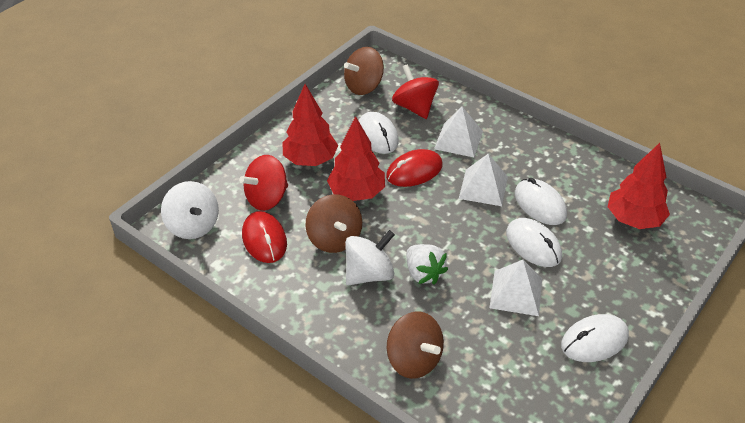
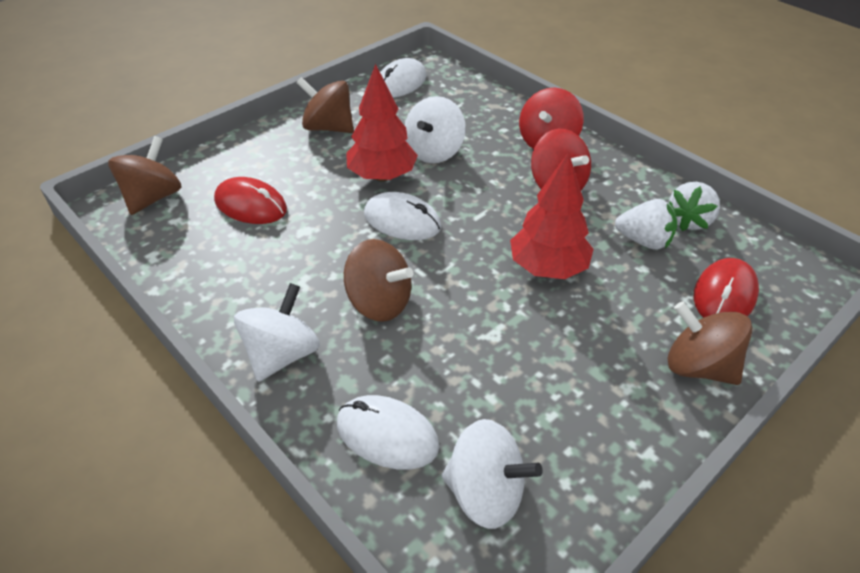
brown spinning top: [305,194,362,253] [344,47,384,95] [387,312,444,379] = 3 -> [108,136,181,215] [296,77,354,133] [344,239,413,322] [667,301,752,385] = 4
red tree: [283,84,338,166] [327,116,385,201] [608,143,670,229] = 3 -> [346,64,418,182] [510,152,594,279] = 2
white mouse: [359,112,399,154] [506,218,562,267] [515,178,567,225] [561,314,629,362] = 4 -> [337,395,439,470] [364,192,441,240] [380,58,427,98] = 3
white pyramid: [434,106,483,157] [459,154,508,206] [490,260,542,316] = 3 -> none = 0
white spinning top: [161,181,219,239] [345,230,395,285] = 2 -> [234,283,320,382] [405,96,466,163] [442,419,543,529] = 3
white strawberry: [407,244,448,285] = 1 -> [615,199,677,250] [668,182,720,231] = 2

